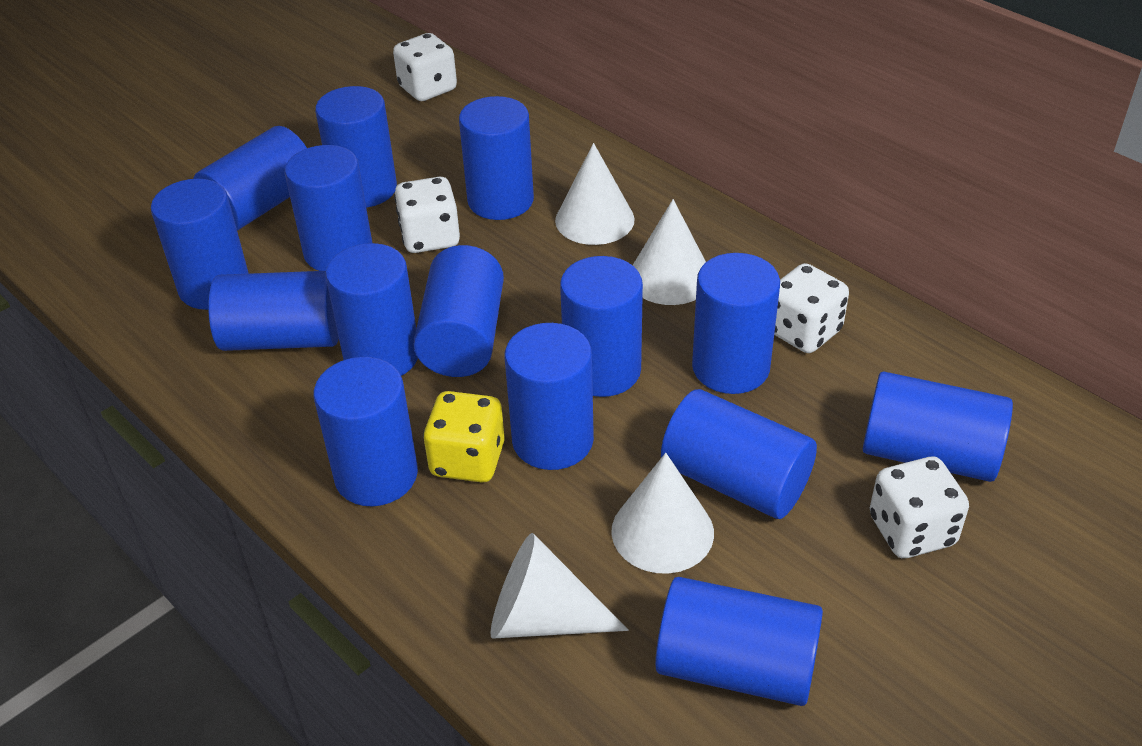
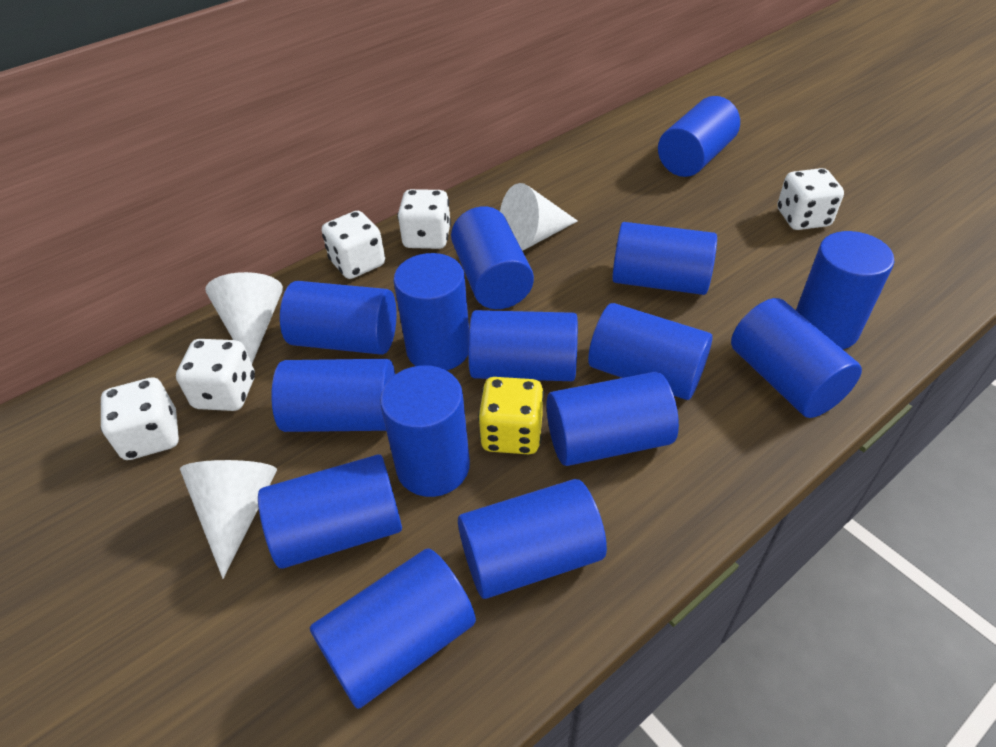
white cone: [491,533,629,639] [555,143,635,245] [611,453,714,574] [633,199,706,305] = 4 -> [180,460,277,579] [205,272,283,363] [500,183,578,251] = 3
white dice: [393,33,457,101] [394,177,460,253] [774,263,849,353] [870,457,969,558] = 4 -> [100,377,179,460] [176,339,255,411] [322,211,385,279] [397,189,451,249] [778,168,844,230] = 5

